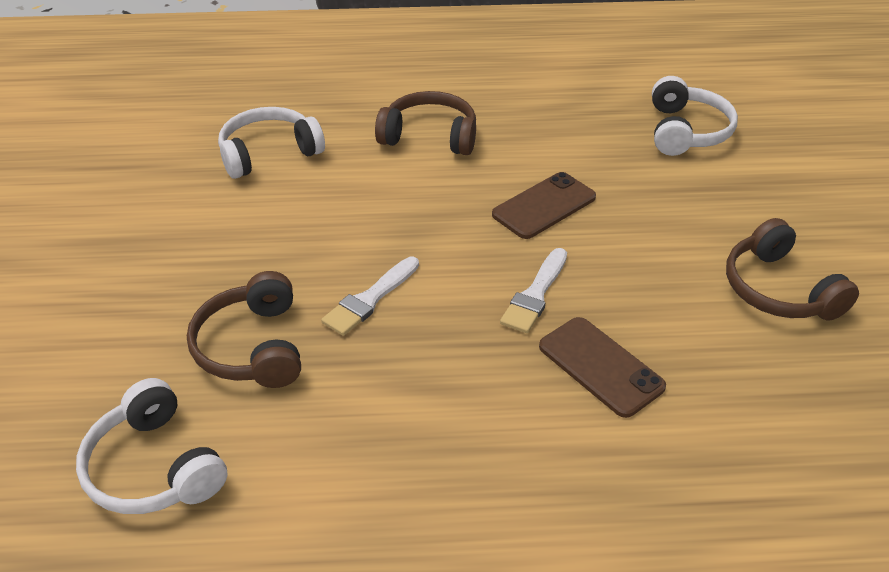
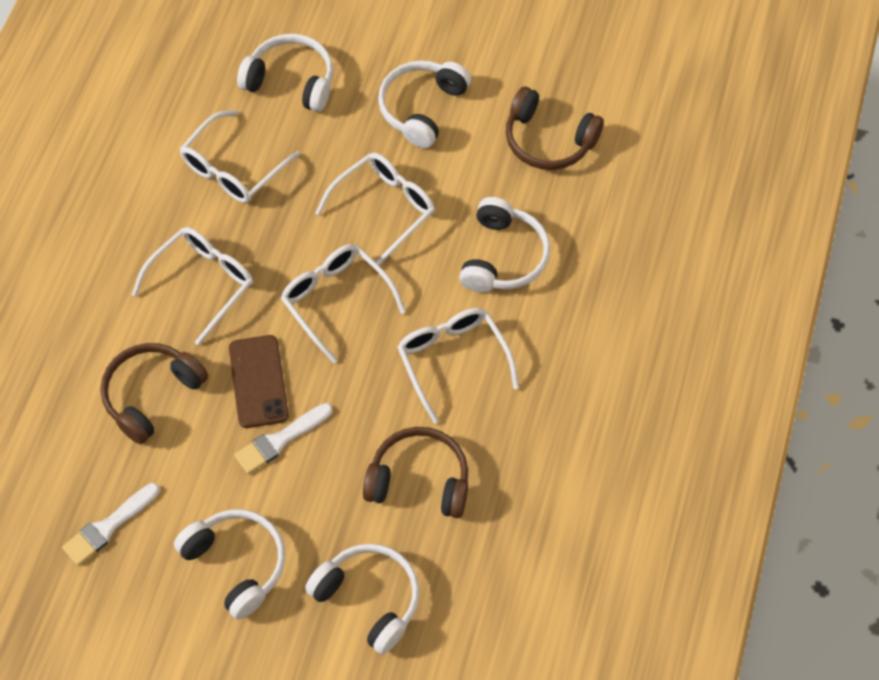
brown phone: [492,172,596,239] [539,317,666,418] = 2 -> [229,335,289,428] = 1
white glasses: none = 0 -> [132,227,253,345] [180,110,300,203] [281,244,406,363] [315,153,435,265] [397,308,519,424] = 5
white headphones: [76,378,227,514] [218,107,325,179] [652,76,738,156] = 3 -> [174,509,285,620] [237,34,333,112] [305,544,420,655] [378,61,471,148] [459,197,550,292] = 5

